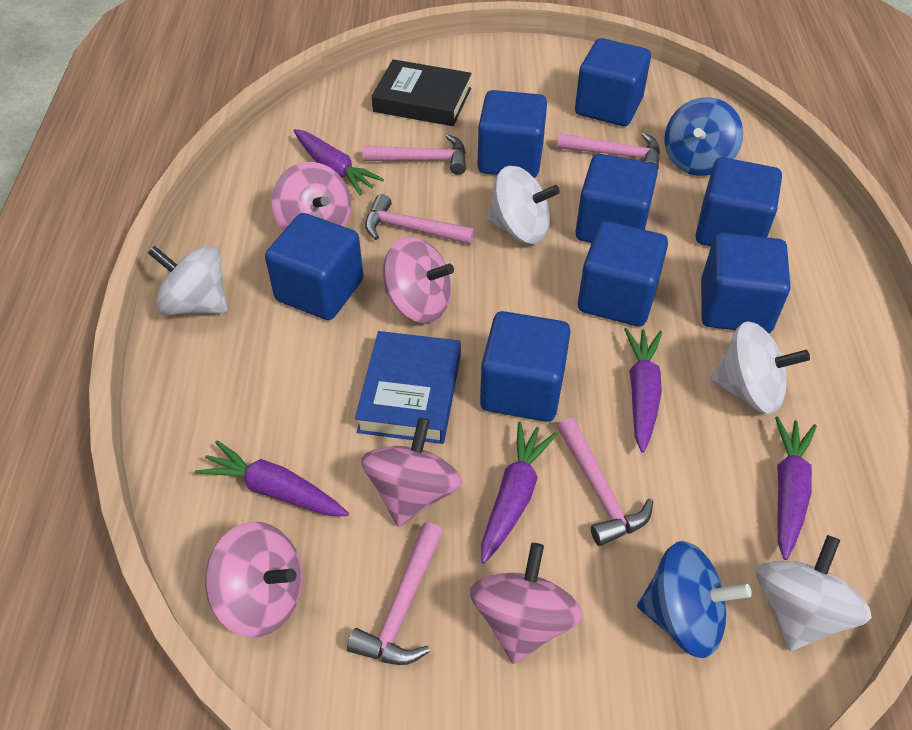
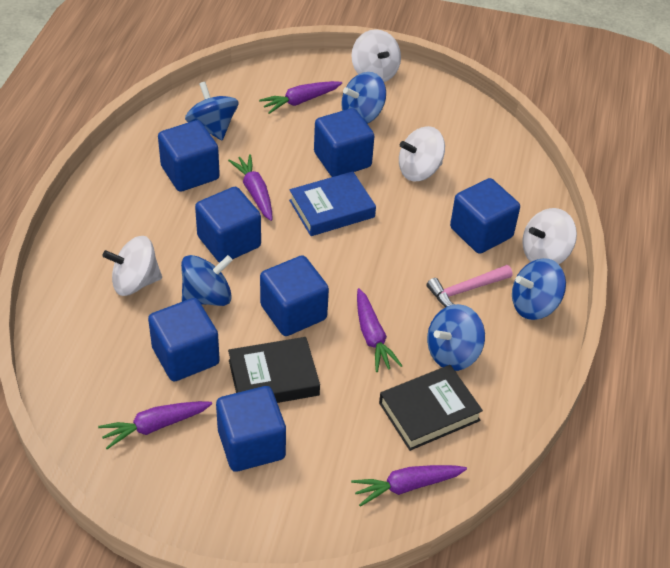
black book: [372,59,471,126] = 1 -> [228,337,320,403] [379,365,483,451] = 2
blue cube: [265,213,363,320] [478,90,547,178] [480,311,571,422] [575,38,651,126] [576,154,658,243] [578,221,668,326] [696,157,782,246] [701,233,790,333] = 8 -> [148,298,220,381] [158,120,220,192] [195,187,261,263] [216,386,286,472] [260,255,329,336] [314,108,374,177] [450,178,520,254] = 7
blue spinning top: [637,541,752,658] [665,97,743,176] = 2 -> [181,255,233,306] [185,82,239,140] [341,72,386,124] [427,304,485,371] [512,258,566,320] = 5
pink hammer: [347,522,443,665] [363,134,466,175] [365,194,475,245] [557,133,660,170] [557,418,653,546] = 5 -> [427,265,513,307] = 1
pink spinning top: [205,522,302,637] [272,162,351,231] [361,417,462,527] [383,237,454,323] [470,543,583,664] = 5 -> none = 0

